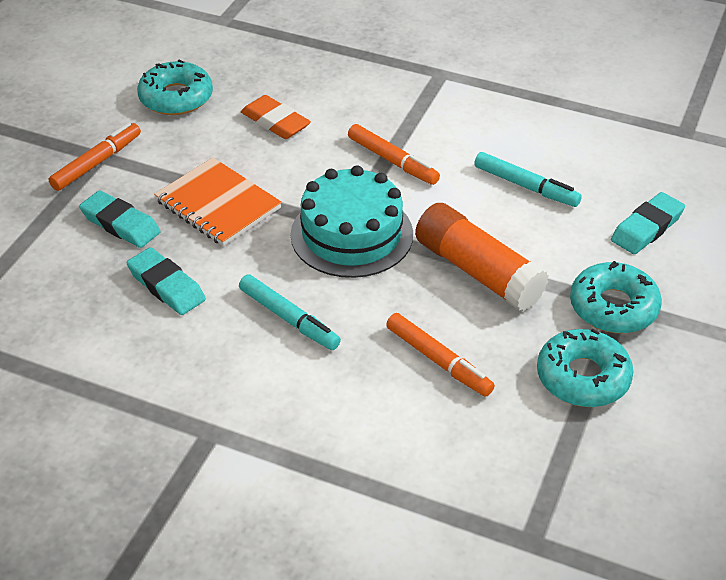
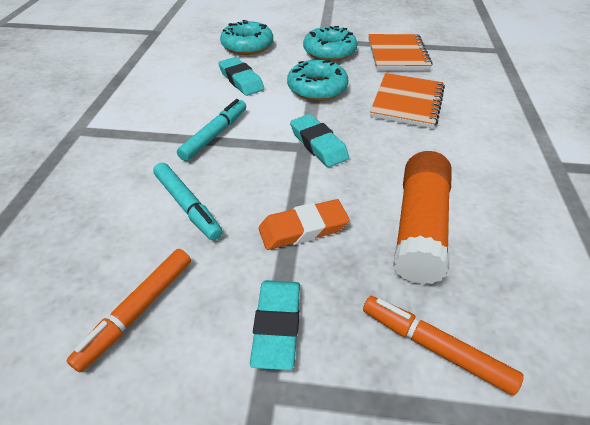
orange marker: [49,122,141,191] [348,124,440,185] [386,313,495,397] = 3 -> [66,249,191,373] [363,296,523,395] = 2
orange notebook: [154,158,282,246] = 1 -> [368,34,432,70] [370,73,445,128] = 2
turquoise cake: [290,165,413,278] = 1 -> none = 0

